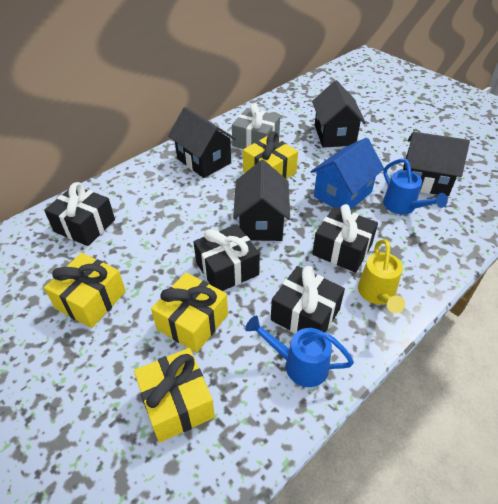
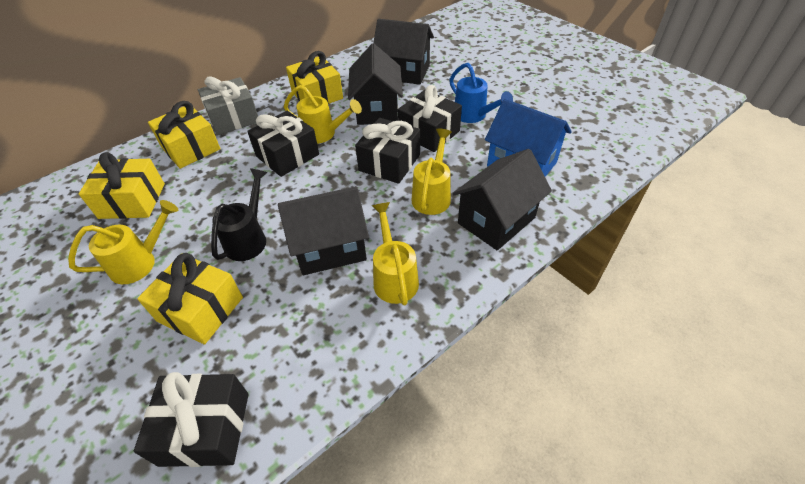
black watering can: none = 0 -> [211,168,268,261] = 1
blue watering can: [245,316,354,387] [383,159,448,214] = 2 -> [449,63,513,123] = 1
yellow watering can: [358,239,405,313] = 1 -> [68,200,178,284] [284,85,362,144] [372,202,419,306] [411,129,452,215] = 4

